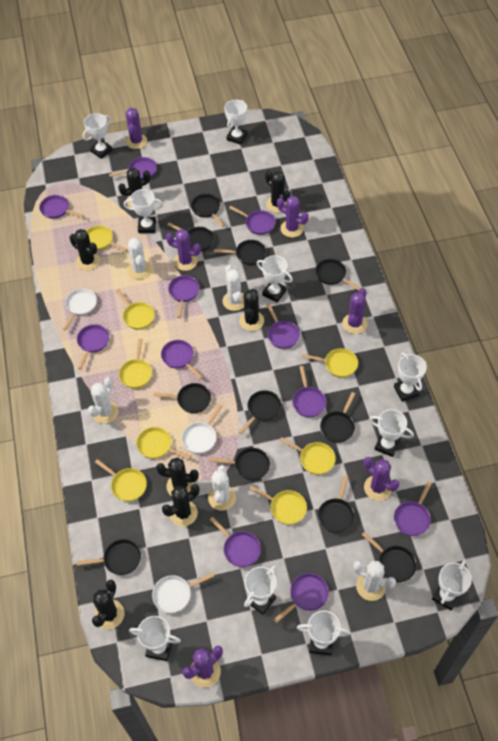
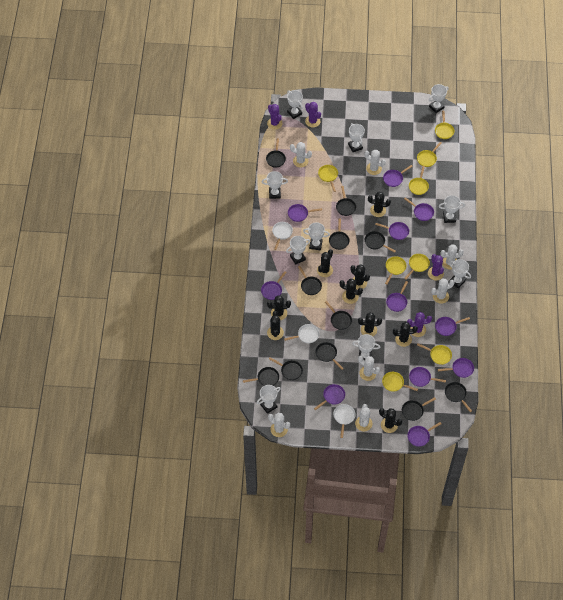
black cactus: [69,229,100,271] [92,580,125,629] [118,168,150,208] [156,457,199,496] [162,484,199,526] [239,289,264,331] [265,170,291,213] = 7 -> [267,295,291,320] [267,311,284,340] [317,249,333,277] [340,279,363,304] [351,264,370,290] [358,312,382,336] [368,192,391,217] [379,408,402,433] [393,322,418,347] = 9
purple cactus: [125,108,147,149] [166,229,201,271] [183,645,223,687] [277,196,309,238] [342,288,368,334] [364,457,399,501] = 6 -> [267,104,282,130] [305,102,321,127] [407,312,432,337] [428,254,444,281] = 4
white cactus: [88,377,119,424] [128,238,152,279] [208,465,236,511] [222,265,244,311] [353,561,396,601] = 5 -> [268,413,290,437] [290,142,312,168] [355,404,372,431] [358,355,380,381] [364,150,386,175] [431,279,455,304] [440,244,464,270] = 7

